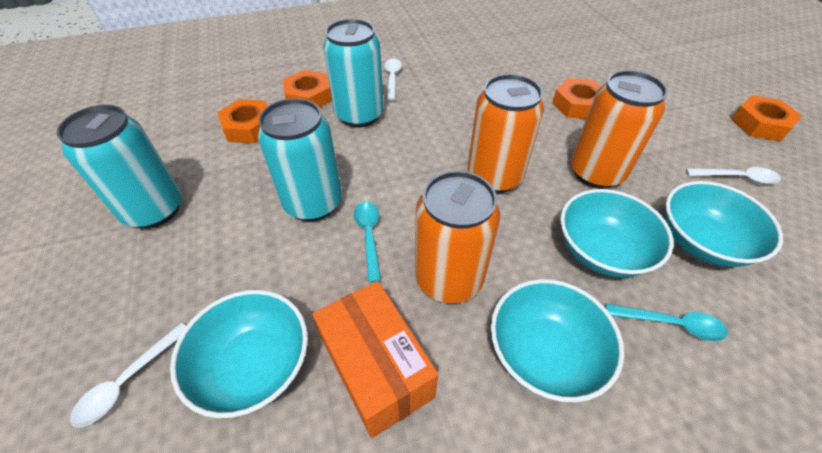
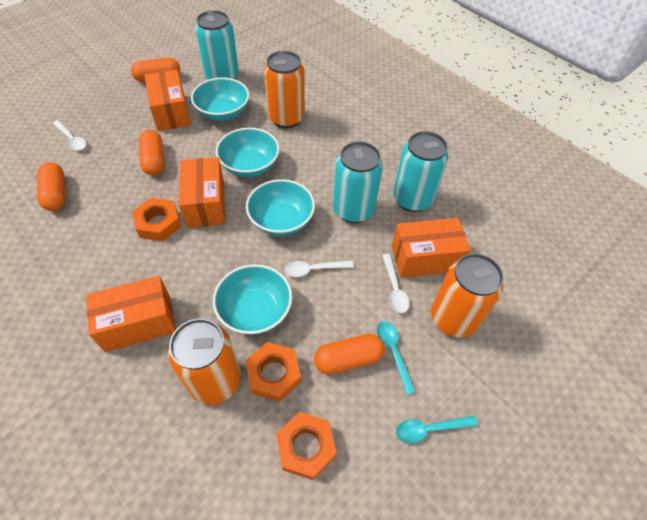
orange box: [312,281,439,438] = 1 -> [86,276,176,352] [145,70,191,131] [179,157,225,228] [391,218,471,278] = 4
orange capsule: none = 0 -> [37,162,66,211] [131,58,180,82] [139,130,164,175] [314,334,385,375] = 4
orange nut: [217,99,268,144] [283,70,332,108] [552,78,601,119] [731,95,802,142] = 4 -> [132,198,181,241] [245,342,301,402] [276,412,337,480] = 3

